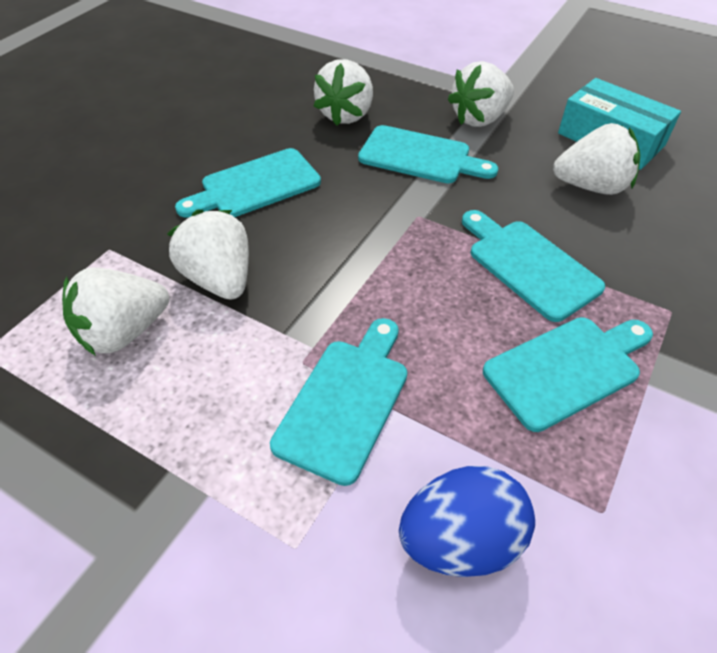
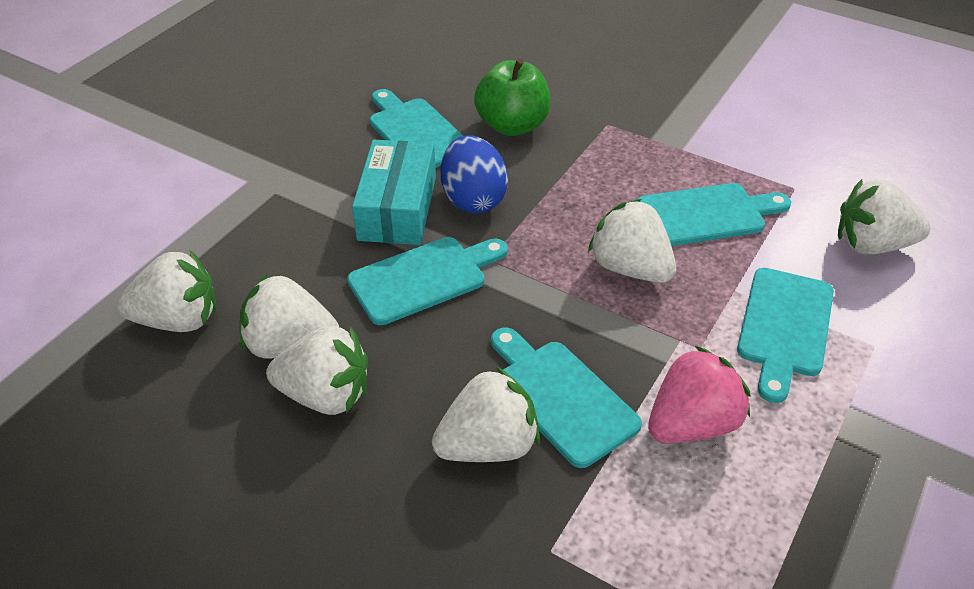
green apple: none = 0 -> [474,58,551,136] = 1
pink strawberry: none = 0 -> [648,345,750,443] = 1
white strawberry: [62,268,169,356] [167,210,249,300] [314,59,373,126] [448,61,514,127] [553,123,640,195] = 5 -> [117,249,217,332] [239,274,339,358] [266,326,368,415] [432,367,540,462] [588,199,676,283] [838,179,930,254] = 6

